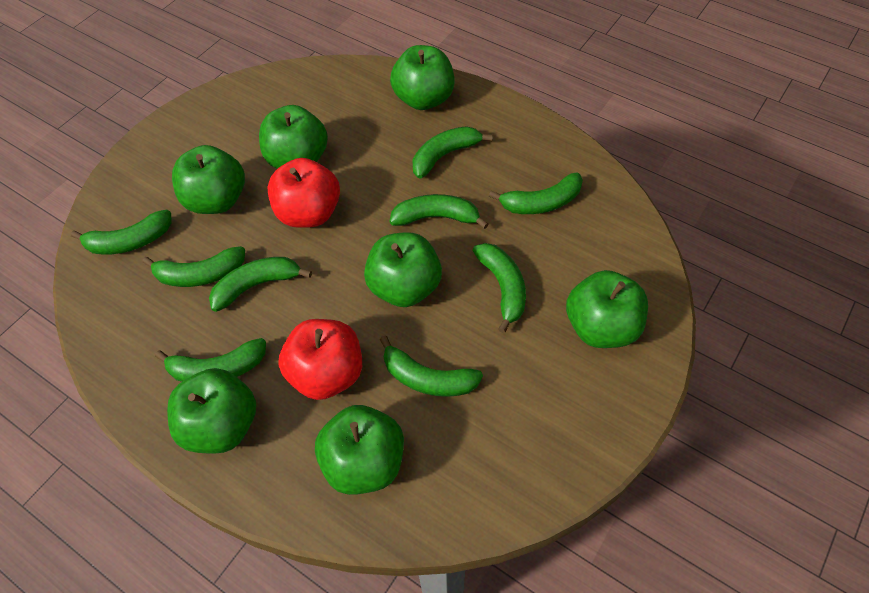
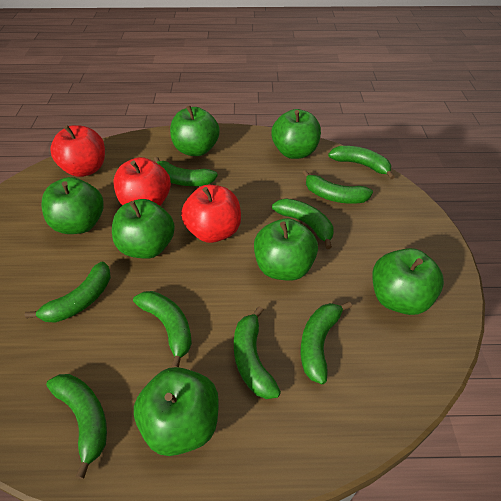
red apple: [268,158,340,228] [278,319,362,400] = 2 -> [50,125,105,177] [114,157,171,206] [181,185,241,243] = 3

